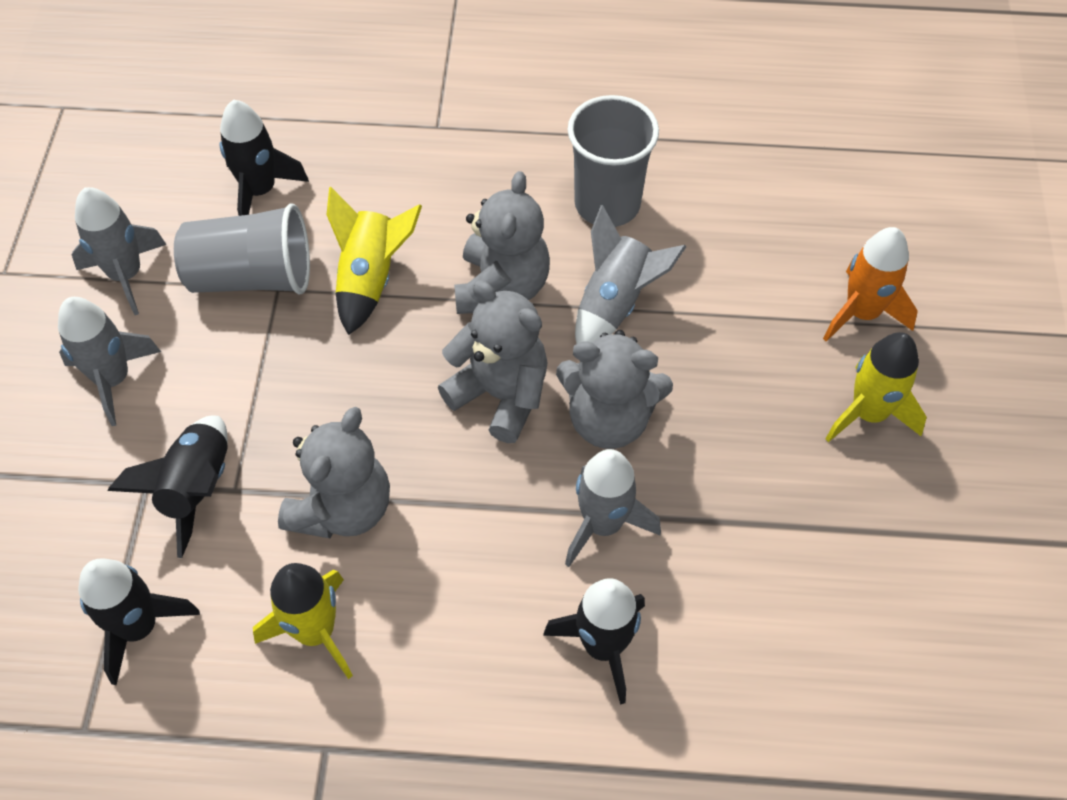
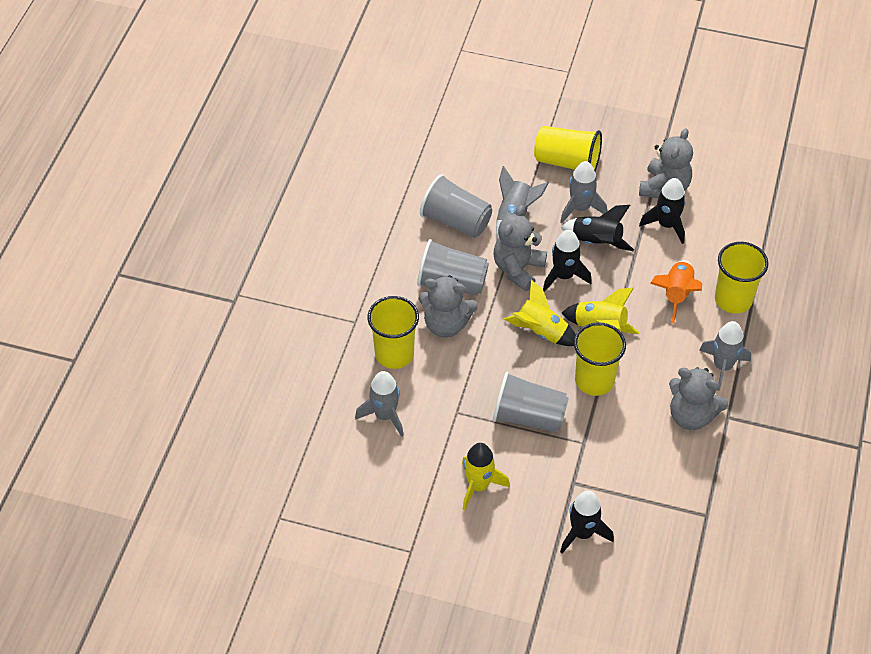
grey cup: [174,204,310,295] [568,95,659,227] = 2 -> [417,239,489,296] [420,174,492,238] [493,372,569,433] = 3
yellow cup: none = 0 -> [367,296,419,369] [534,126,602,171] [574,322,626,396] [715,242,768,313] = 4

